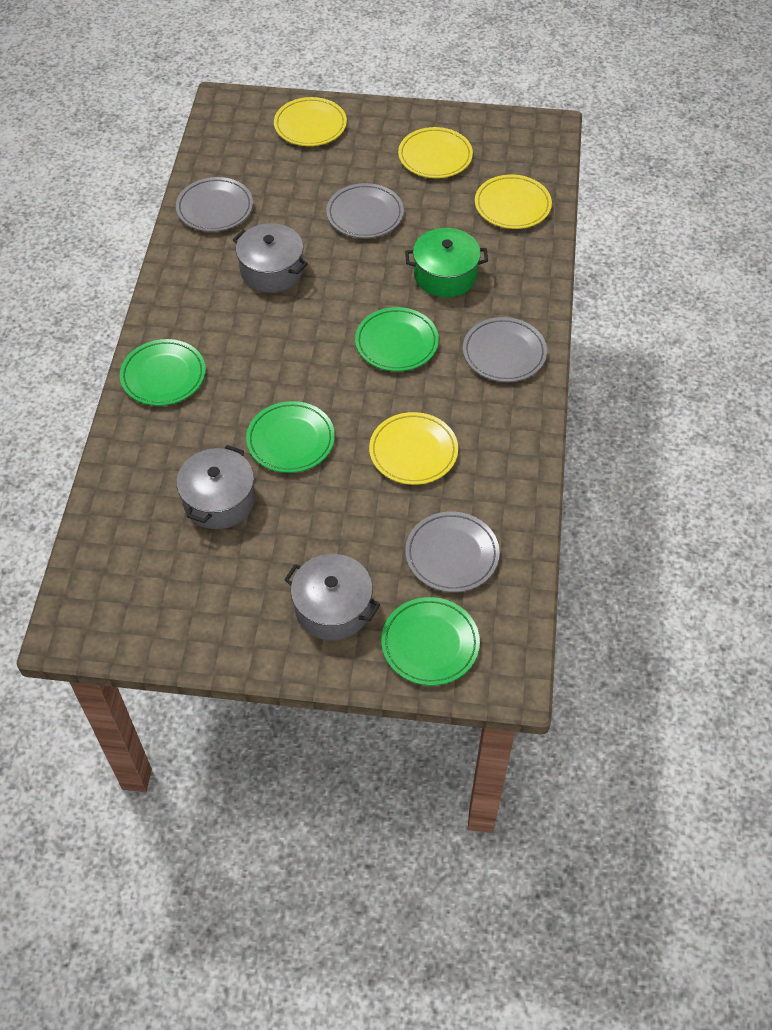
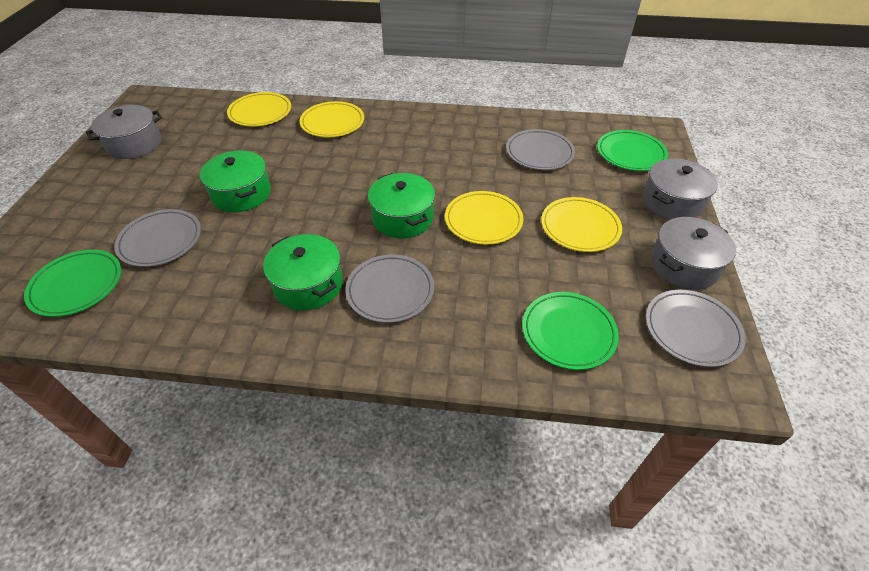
green plate: [120,339,206,406] [246,401,335,473] [355,307,439,371] [381,597,480,686] = 4 -> [24,250,121,317] [522,292,619,370] [597,130,668,171] = 3
green pot: [405,228,488,298] = 1 -> [200,150,271,212] [263,234,343,310] [368,173,435,238] = 3

